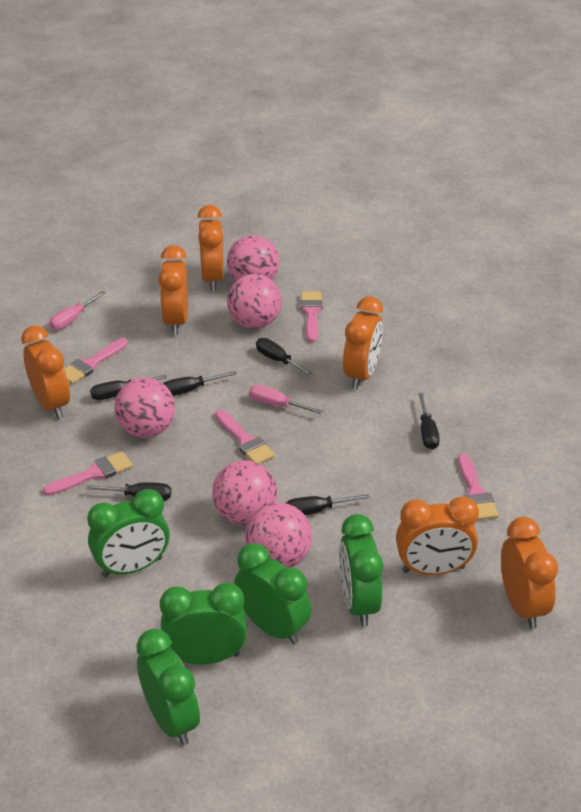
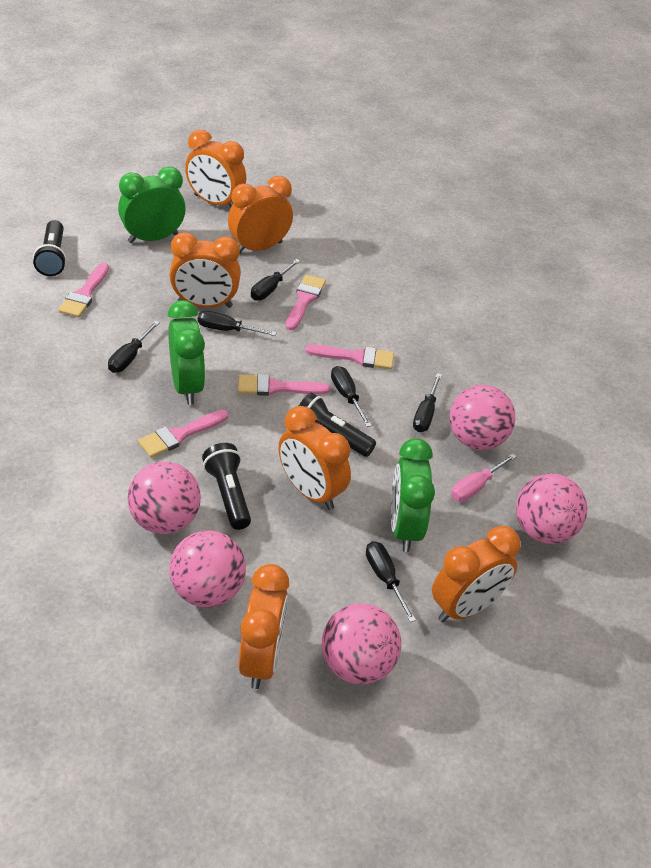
black flashlight: none = 0 -> [33,220,67,276] [202,443,251,530] [299,393,376,457] = 3
green clock: [87,489,170,577] [136,629,200,745] [160,583,247,664] [234,543,311,645] [339,514,383,627] = 5 -> [118,167,186,243] [168,300,206,405] [391,438,435,552] = 3
pink screwdriver: [49,291,105,330] [249,385,323,414] = 2 -> [451,453,517,502] = 1

